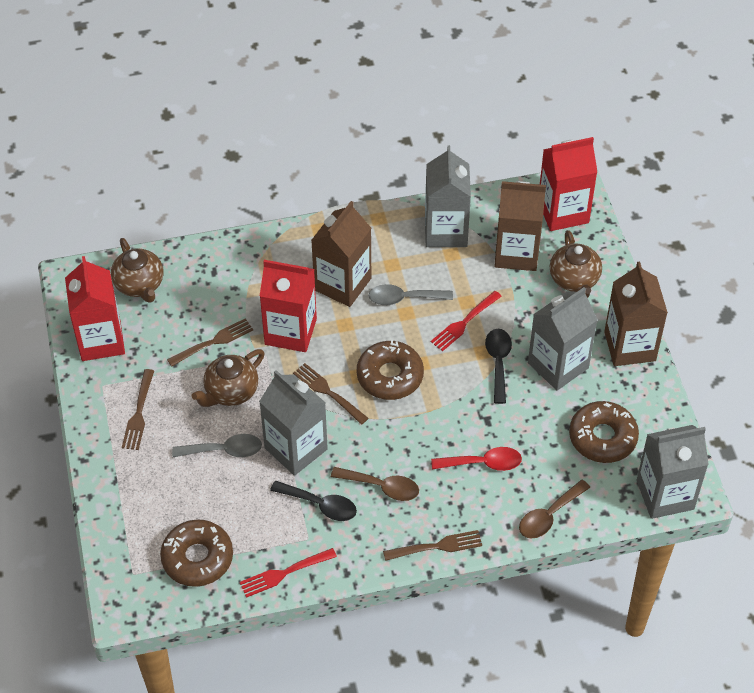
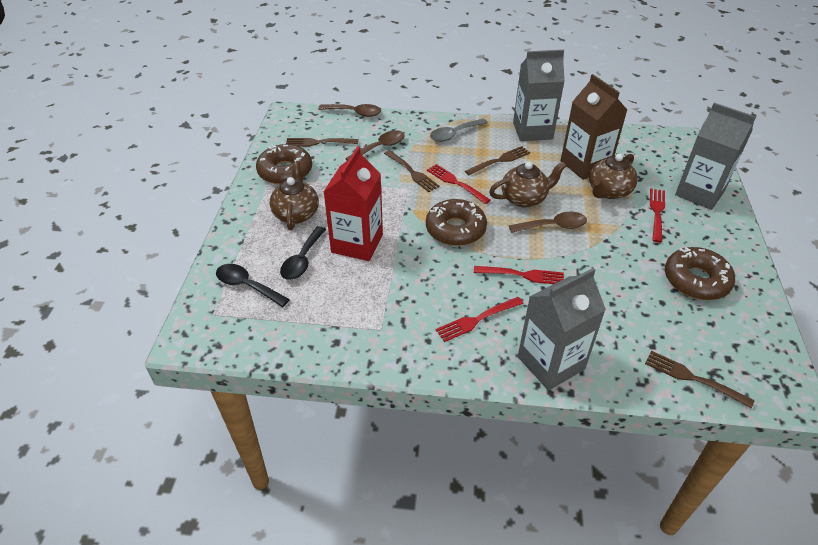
brown carton: [311,201,371,307] [494,181,546,271] [604,262,668,366] = 3 -> [560,74,627,180] = 1
brown spoon: [331,467,419,501] [519,480,590,538] = 2 -> [318,104,381,117] [345,130,405,161] [509,212,587,233] = 3
grey carton: [259,370,328,476] [425,145,471,247] [528,287,598,390] [637,425,709,519] = 4 -> [513,50,565,141] [518,268,606,390] [675,103,756,210] = 3
grey spoon: [172,434,262,457] [369,284,453,305] = 2 -> [430,119,488,142] = 1
red carton: [65,256,125,361] [260,260,317,352] [540,137,597,231] = 3 -> [324,146,383,261] = 1
red fork: [240,548,337,598] [431,291,502,351] = 2 -> [427,164,490,204] [436,297,524,342] [474,266,564,284] [650,188,665,243] = 4
red spoon: [431,447,522,471] = 1 -> none = 0

